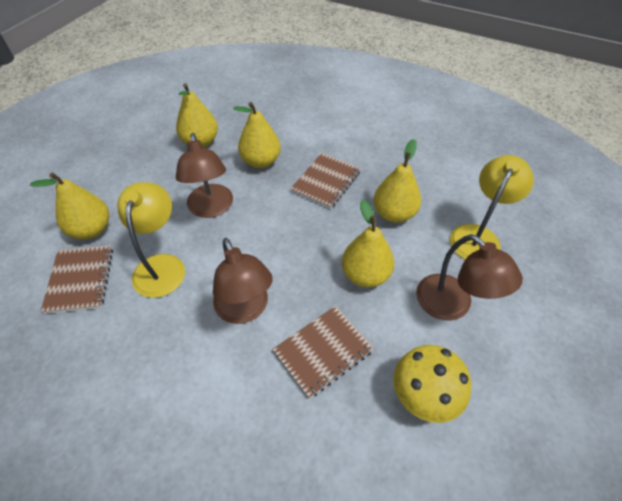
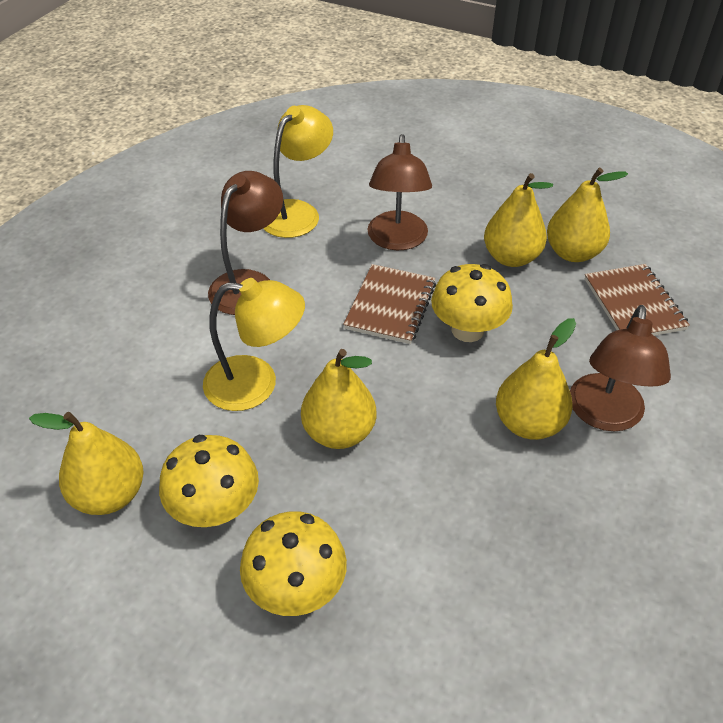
brown notebook: [41,245,113,314] [272,306,374,399] [290,153,361,209] = 3 -> [343,264,436,344] [585,264,690,336] = 2
yellow mushroom: [394,345,472,423] = 1 -> [159,435,259,527] [240,511,347,616] [431,264,513,342] = 3

